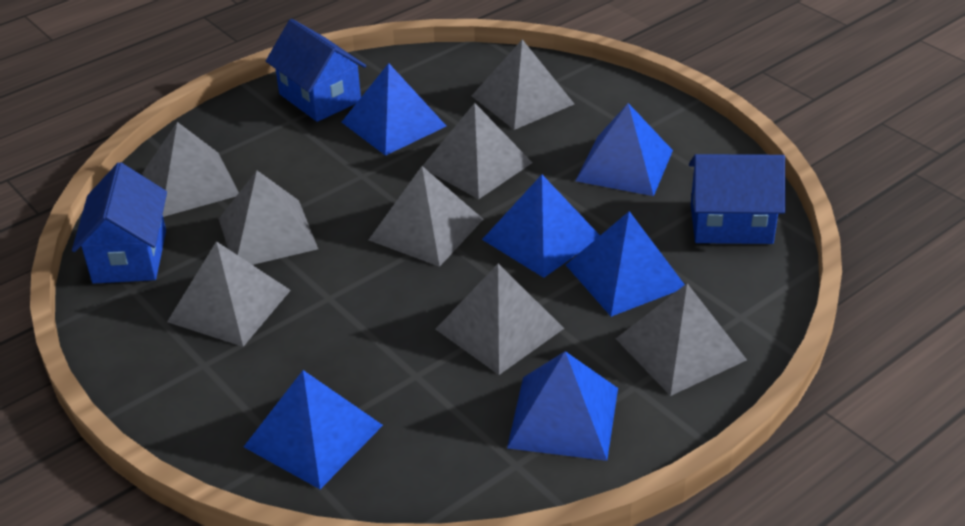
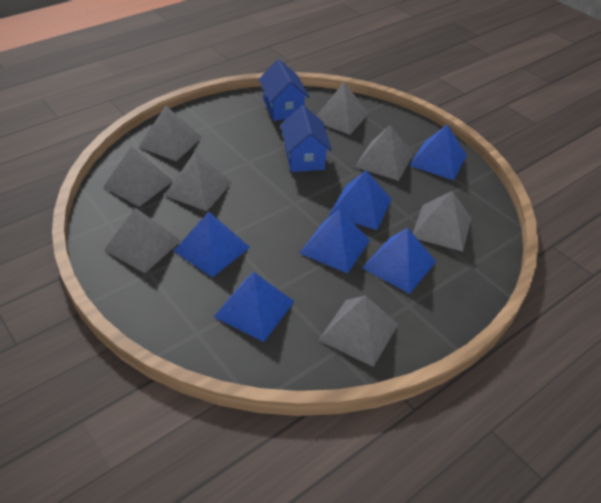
blue house: [72,162,167,284] [266,19,366,122] [689,154,785,244] = 3 -> [259,59,310,121] [281,105,332,172] = 2

